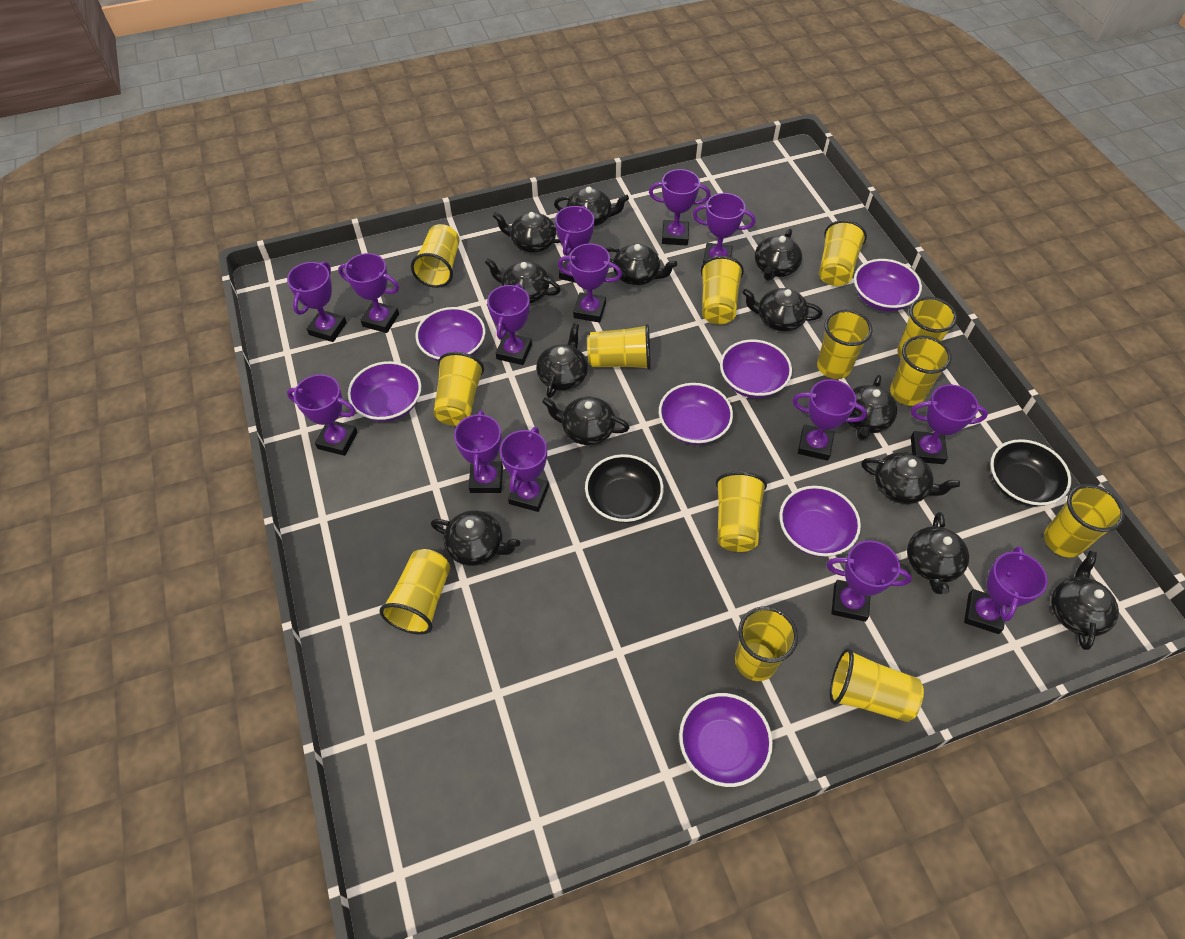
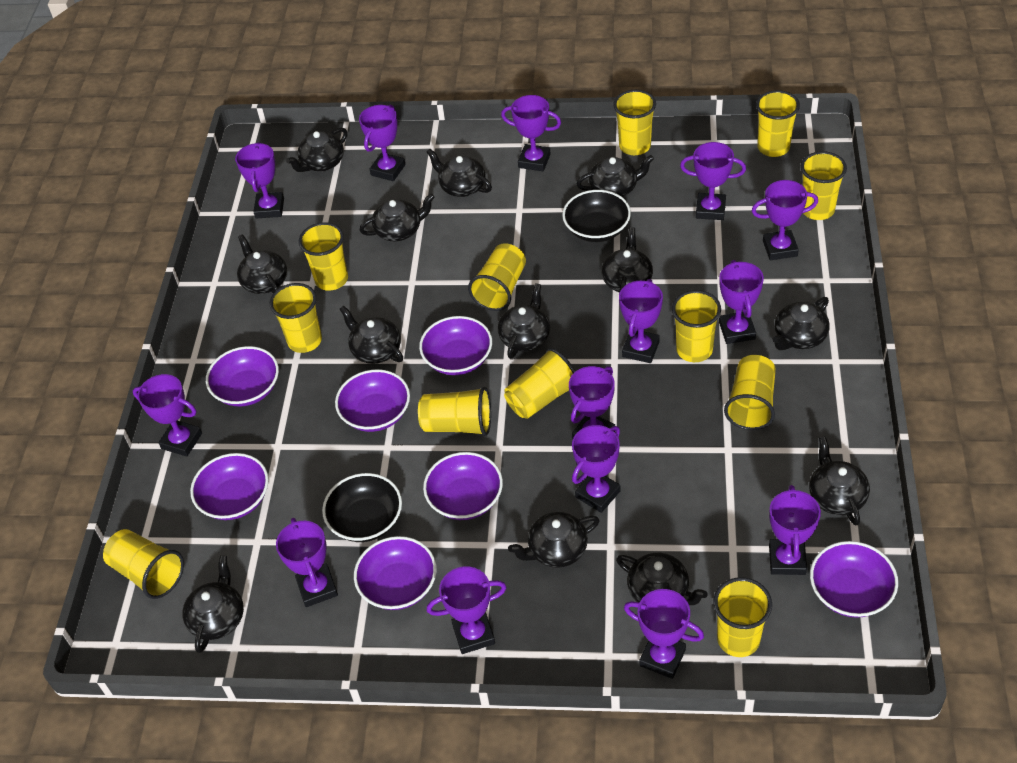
yellow cup: [379,549,451,634] [411,224,460,288] [433,352,484,426] [587,324,651,370] [701,256,744,325] [716,471,767,552] [735,606,798,681] [817,309,873,379] [819,220,867,286] [830,648,924,722] [890,335,952,406] [897,297,957,358] [1044,484,1125,557] = 13 -> [103,529,184,599] [270,283,322,353] [299,222,348,291] [418,387,491,436] [468,243,526,311] [504,348,576,419] [613,90,656,155] [672,290,721,362] [713,577,772,657] [724,355,776,430] [756,90,800,157] [801,151,847,220] = 12

